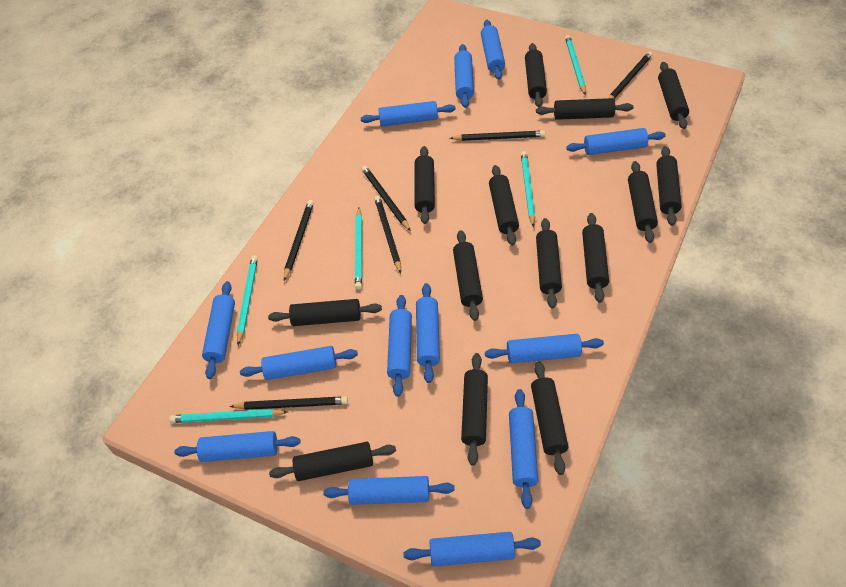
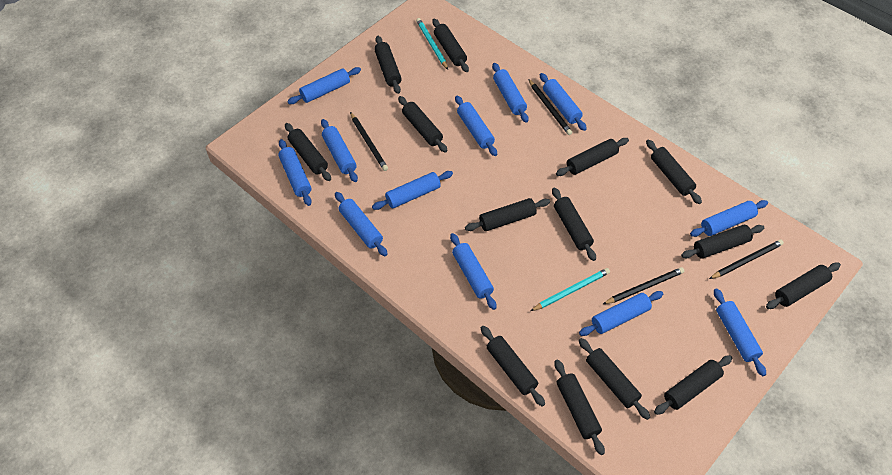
black pencil: [230,396,348,410] [284,200,314,281] [362,166,411,231] [374,195,401,274] [450,131,545,141] [608,51,653,99] = 6 -> [350,112,388,171] [528,79,572,135] [603,267,684,304] [709,239,784,279] = 4
blue rolling pin: [174,431,300,462] [202,281,235,379] [240,346,358,380] [323,476,455,505] [361,101,456,127] [387,295,412,397] [403,532,541,566] [416,283,440,383] [454,44,474,108] [481,20,505,80] [485,334,604,363] [509,389,538,509] [566,128,666,155] = 13 -> [279,139,312,206] [287,67,361,104] [321,119,358,182] [335,192,388,256] [372,171,453,210] [450,233,496,310] [455,96,497,156] [492,63,528,123] [540,73,587,131] [579,291,663,336] [690,200,768,237] [714,288,766,376] = 12
turquoise pencil: [169,409,288,423] [237,255,258,345] [355,207,362,290] [521,151,535,227] [565,35,586,95] = 5 -> [416,18,448,70] [531,268,610,311] = 2

